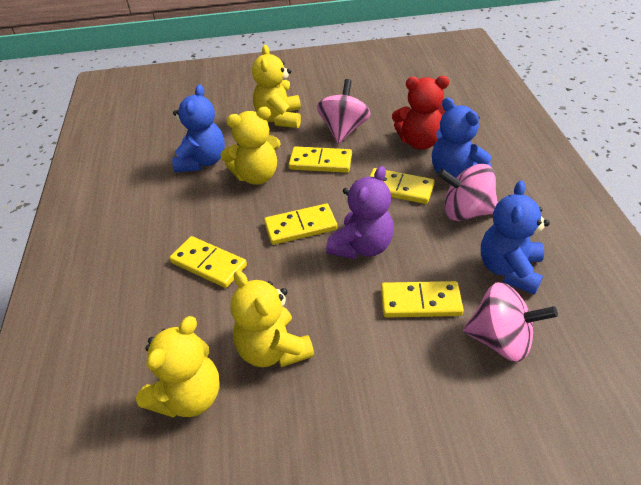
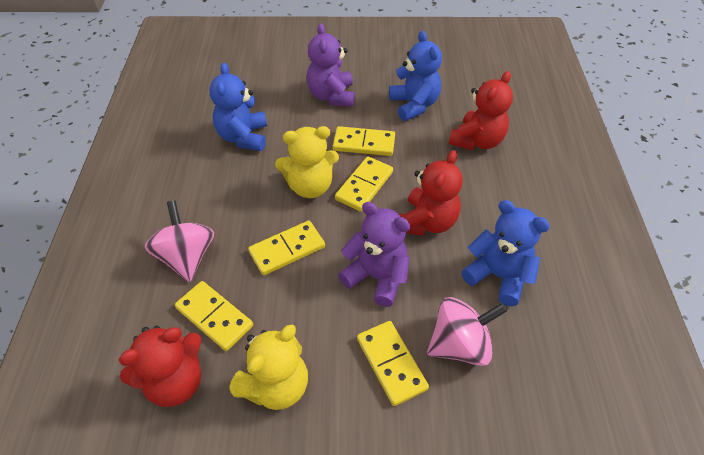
pink spinning top: [317,79,370,144] [438,164,498,221] [463,282,558,362] = 3 -> [144,200,214,282] [427,297,507,366] = 2
purple teddy bear: [326,166,394,259] = 1 -> [307,23,355,107] [338,202,410,307] = 2
red teddy bear: [392,76,449,150] = 1 -> [119,326,202,407] [399,150,463,236] [449,71,513,150] = 3
yellow teddy bear: [136,316,220,418] [220,107,281,185] [231,270,314,367] [252,45,301,128] = 4 -> [230,324,308,410] [275,126,339,198] = 2

